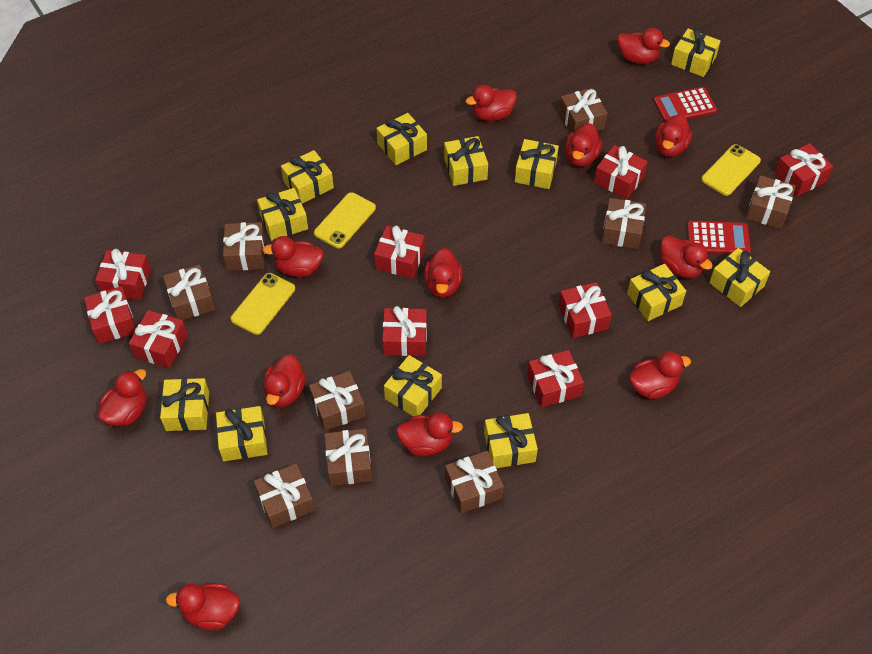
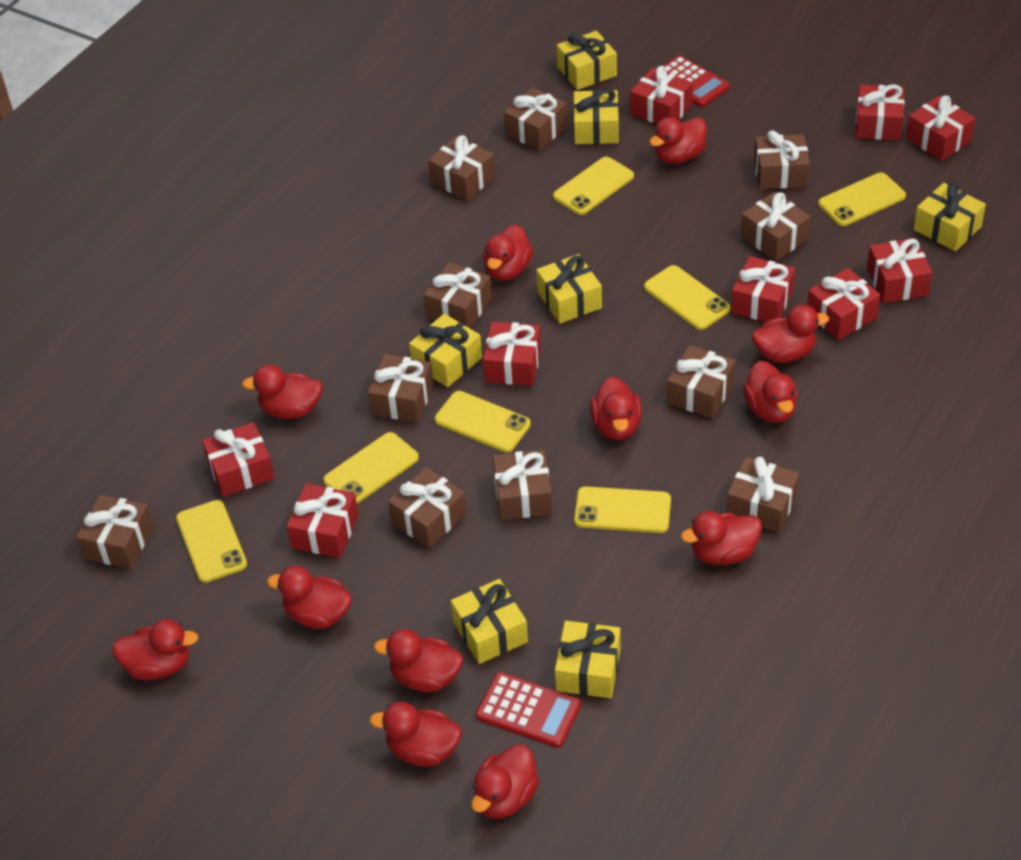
brown gift: [163,264,215,320] [223,222,265,271] [254,464,315,528] [309,371,365,431] [324,429,372,486] [445,451,504,513] [559,88,607,134] [602,198,646,249] [746,175,796,229] = 9 -> [76,495,154,569] [368,354,434,423] [388,467,467,548] [424,262,492,328] [428,135,495,201] [493,450,552,520] [504,87,568,151] [667,345,735,419] [726,457,799,533] [741,192,811,261] [754,131,810,190] = 11
yellow gift: [160,378,209,431] [216,406,267,461] [257,188,308,241] [281,150,334,204] [376,113,427,165] [384,355,442,416] [444,136,488,186] [484,413,538,468] [515,139,559,189] [627,264,686,321] [671,28,721,77] [709,248,770,307] = 12 -> [409,314,482,387] [451,579,528,664] [536,254,602,324] [555,621,621,698] [557,31,617,90] [573,89,619,144] [914,183,986,251] = 7
yellow phone: [231,273,295,335] [314,192,376,248] [701,144,761,196] = 3 -> [176,500,247,583] [323,432,419,504] [435,391,531,452] [553,157,634,215] [574,486,671,533] [644,265,730,330] [818,172,906,226] = 7

